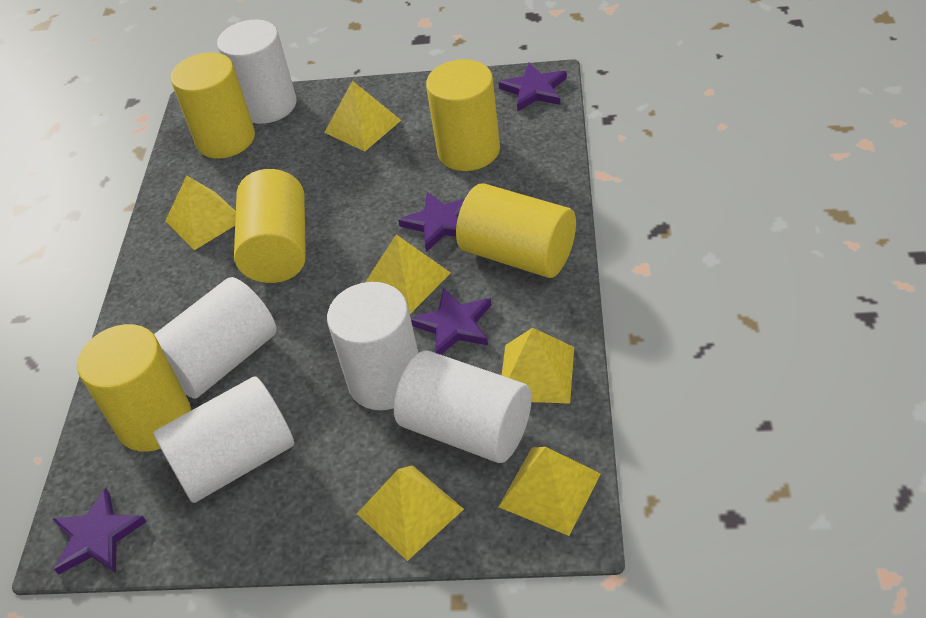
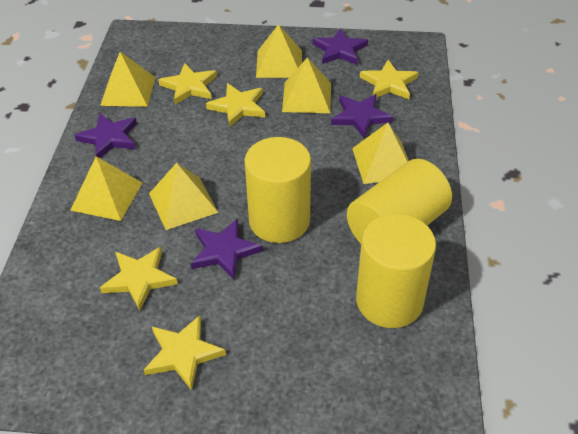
white cylinder: [153,376,294,503] [154,277,277,399] [217,20,296,124] [327,282,418,410] [394,351,532,463] = 5 -> none = 0
yellow cylinder: [77,324,191,452] [171,52,255,159] [234,169,306,283] [426,59,500,171] [456,183,576,278] = 5 -> [244,137,311,243] [347,159,452,244] [356,214,436,328] = 3
yellow star: none = 0 -> [100,247,178,311] [144,315,226,391] [158,63,217,105] [206,83,265,127] [360,60,419,99] = 5

